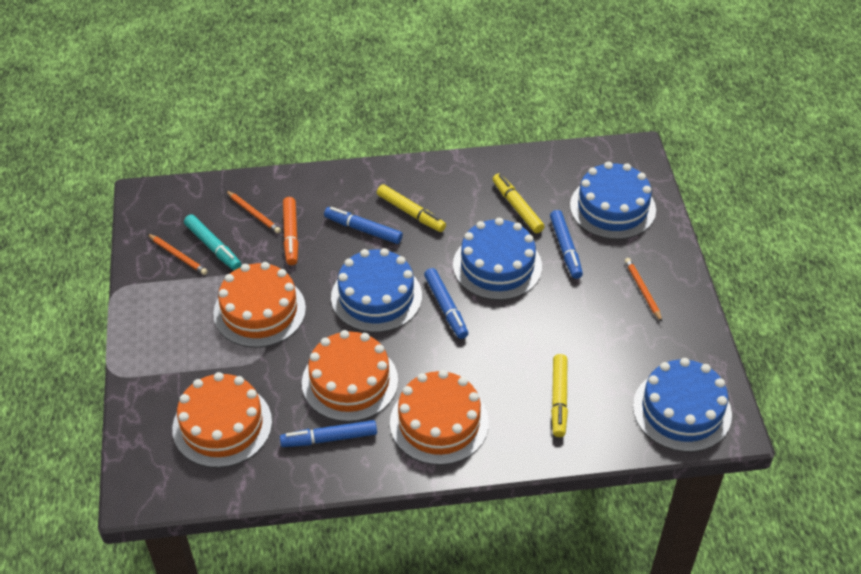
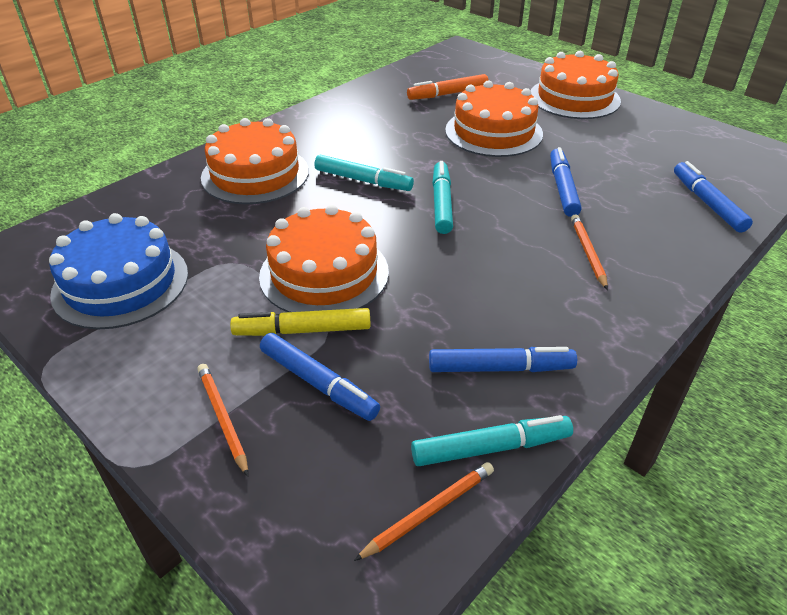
blue cake: [331,248,422,332] [453,218,542,300] [570,162,656,239] [633,358,732,452] = 4 -> [49,213,188,329] = 1
turquoise marker: [184,215,241,270] = 1 -> [314,155,414,191] [411,415,573,466] [432,161,453,234] = 3
yellow marker: [377,184,446,232] [493,173,545,233] [551,354,568,437] = 3 -> [230,308,371,336] = 1

